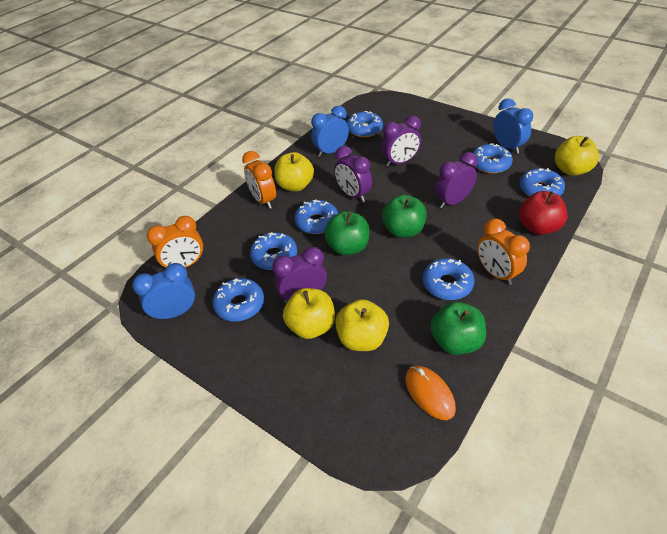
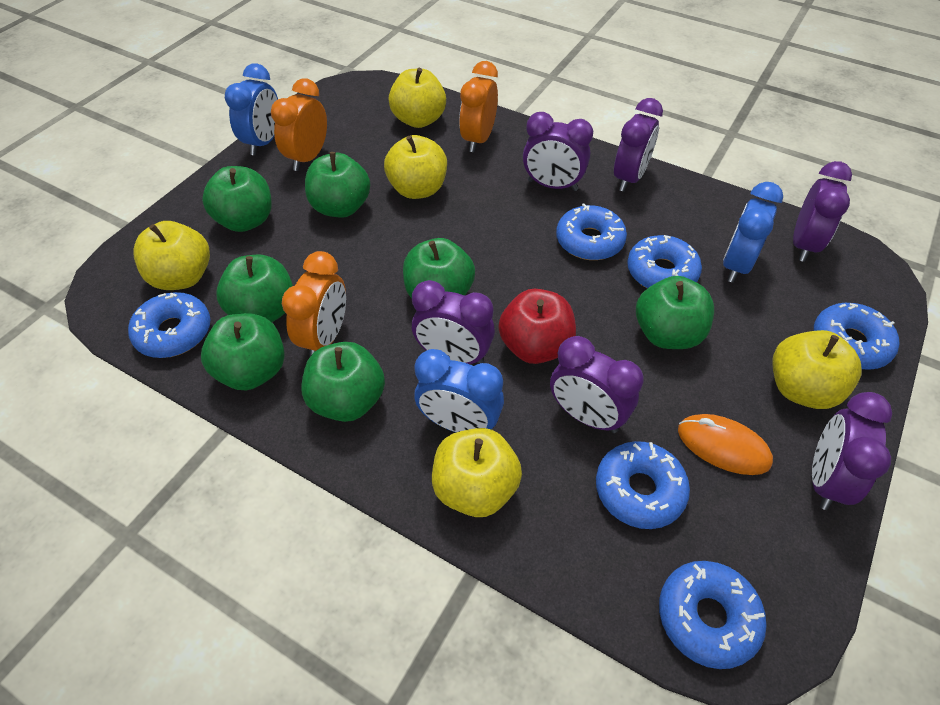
blue donut: [212,278,264,322] [250,232,297,270] [295,199,338,234] [347,111,383,137] [422,258,474,300] [472,144,513,174] [519,168,565,197] = 7 -> [128,292,211,358] [556,204,627,260] [596,441,690,529] [627,235,702,289] [659,561,767,669] [814,303,899,370] = 6
green apple: [324,211,369,255] [382,195,427,238] [430,302,486,355] = 3 -> [201,313,285,390] [202,166,272,232] [216,255,293,322] [302,342,385,422] [305,152,370,218] [403,238,475,298] [636,276,714,349] = 7
purple clock: [272,247,327,303] [334,146,372,203] [381,116,421,167] [435,152,478,209] = 4 -> [412,280,495,364] [523,112,593,191] [550,336,644,433] [614,98,663,192] [793,161,852,262] [812,392,892,510] = 6
yellow apple: [275,152,314,192] [283,288,335,339] [335,299,389,351] [555,136,599,176] = 4 -> [133,221,210,290] [384,135,447,199] [389,68,446,128] [432,428,522,517] [773,330,862,409] = 5

